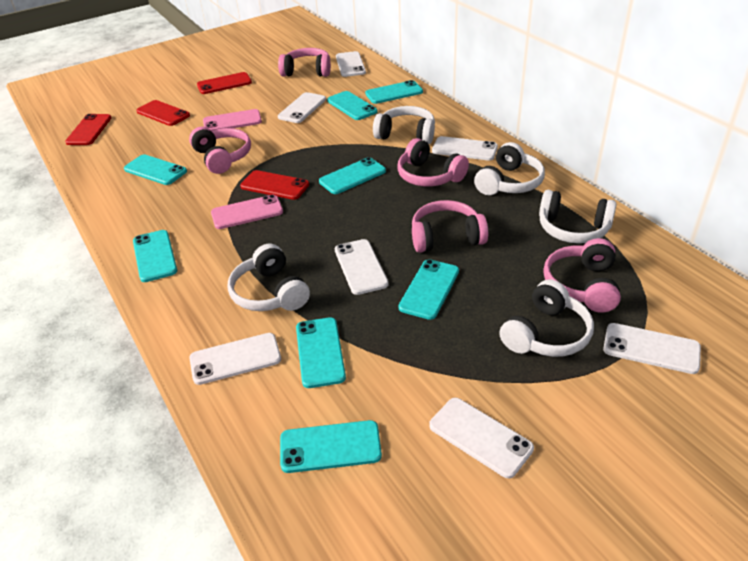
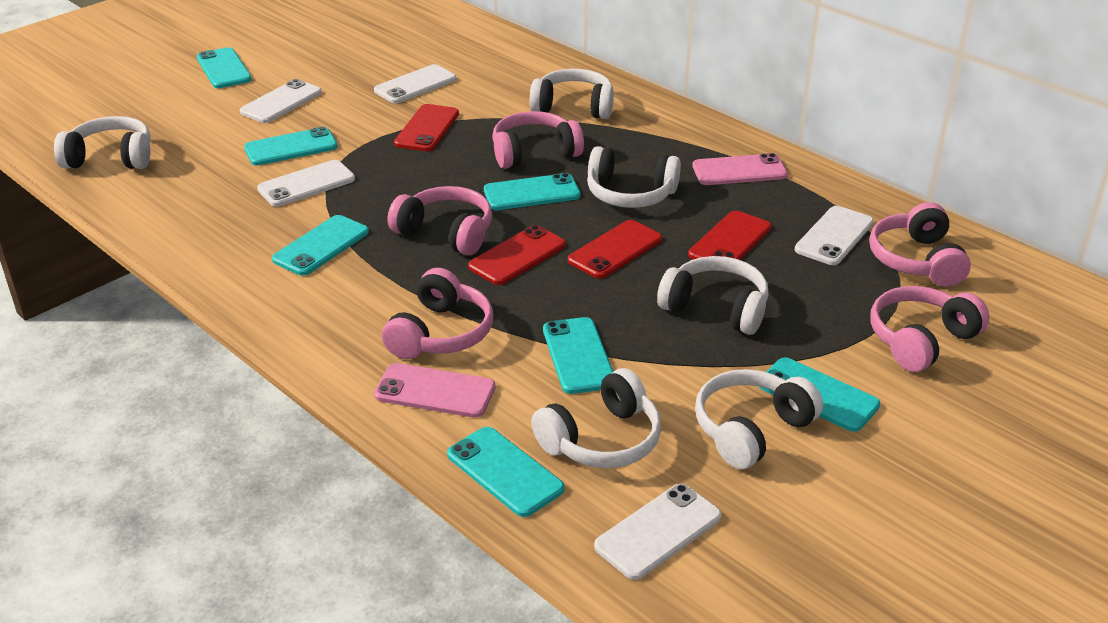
turquoise phone: [124,154,187,185] [133,230,177,282] [280,420,382,473] [296,317,346,388] [319,157,386,194] [327,91,377,120] [365,80,423,104] [398,259,459,320] = 8 -> [197,47,252,88] [244,127,338,165] [272,215,369,276] [447,427,564,517] [484,173,581,210] [543,317,613,394] [758,357,880,432] = 7
white headphones: [228,244,310,311] [373,106,435,144] [474,142,545,195] [499,279,594,357] [539,190,617,244] = 5 -> [54,116,151,169] [530,69,614,119] [531,368,661,468] [587,146,681,208] [657,256,769,335] [695,369,823,469] = 6
white phone: [190,333,281,385] [278,92,326,123] [335,239,389,295] [336,51,366,77] [429,398,534,478] [432,136,498,161] [603,323,701,374] = 7 -> [240,79,322,123] [257,160,355,207] [374,64,456,103] [594,484,722,580] [795,206,874,265] = 5

